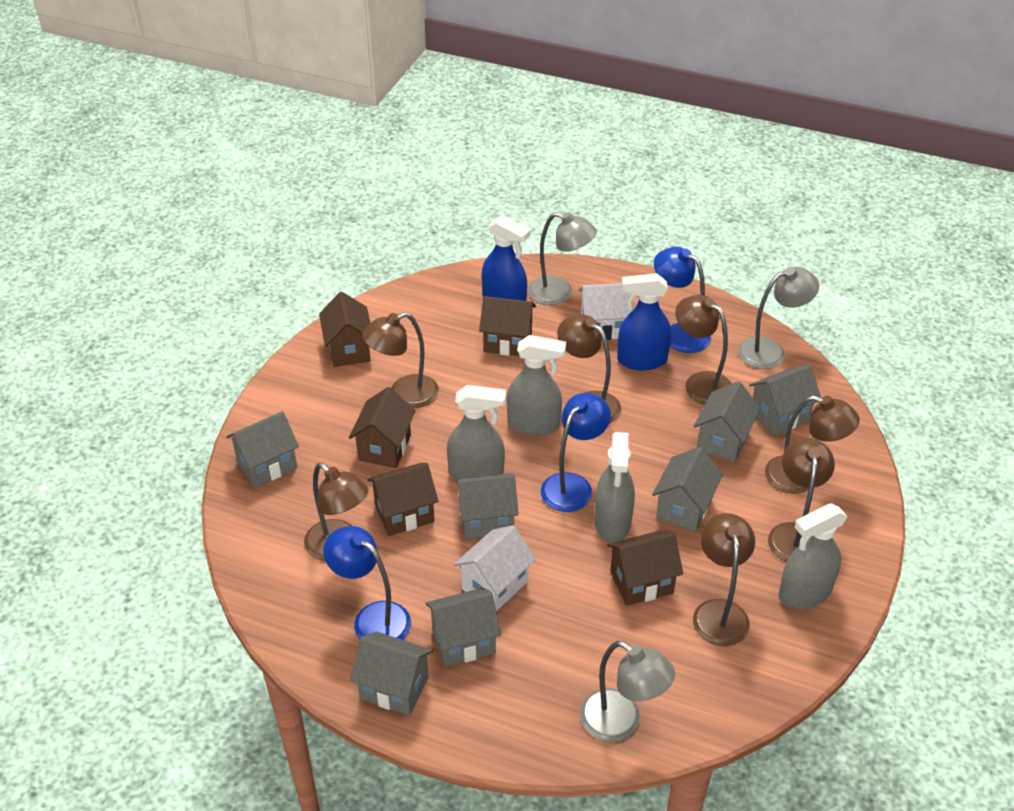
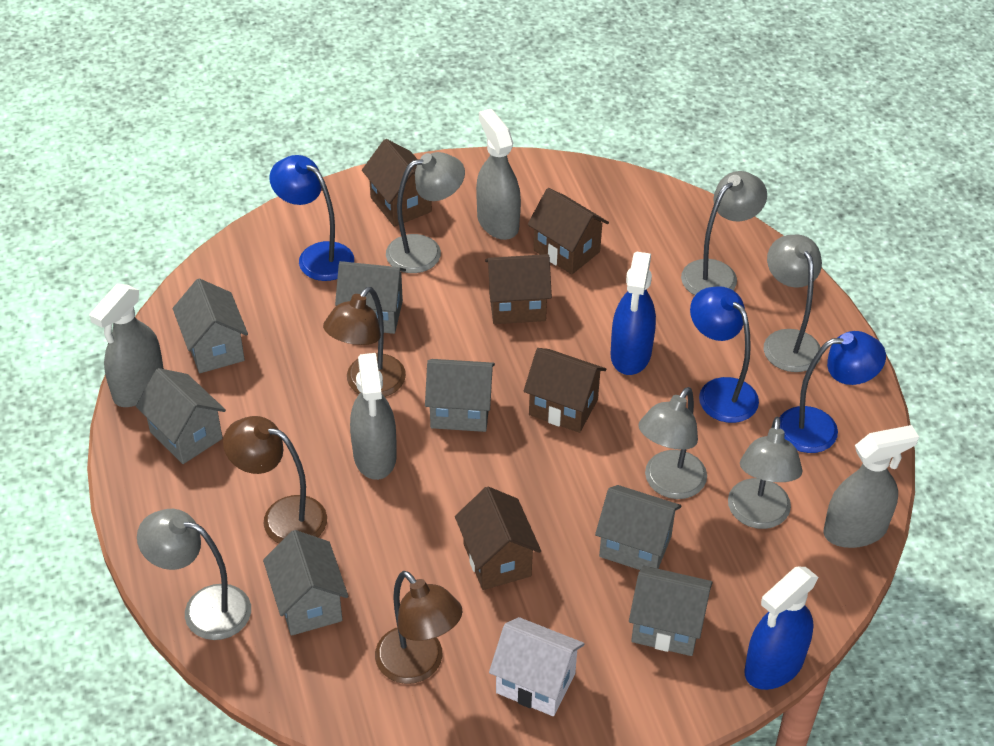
brown lamp: [304,463,368,561] [362,312,439,408] [557,314,621,423] [675,295,732,404] [693,513,755,646] [765,395,860,494] [768,438,835,562] = 7 -> [223,416,327,543] [323,287,406,397] [375,571,463,684] = 3
grey lamp: [528,212,597,305] [580,641,675,742] [738,267,819,369] = 3 -> [137,509,251,640] [386,152,465,273] [638,387,707,499] [681,171,767,295] [728,417,803,529] [764,234,822,372] = 6
white house: [454,525,536,611] [579,283,633,340] = 2 -> [489,617,585,716] = 1

